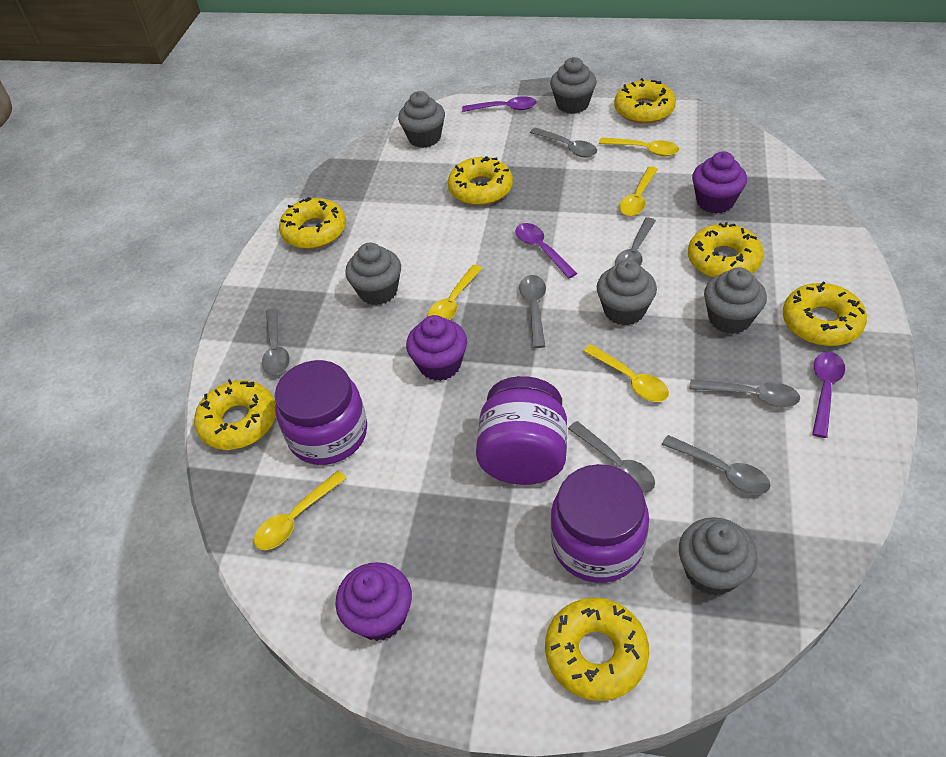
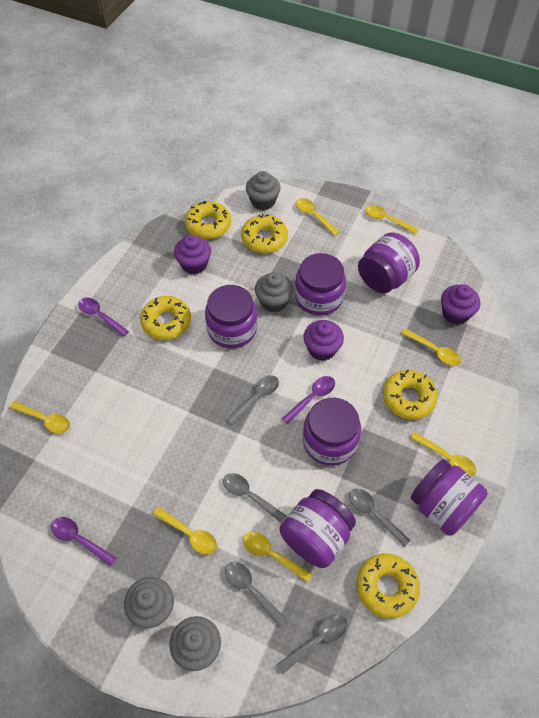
grey cupcake: [345,243,401,305] [398,91,445,148] [550,57,597,114] [597,260,657,325] [679,517,758,596] [704,267,767,334] = 6 -> [124,577,174,629] [170,616,221,671] [246,171,281,210] [255,272,293,313] = 4
grey spoon: [262,308,290,375] [519,275,546,348] [530,127,597,157] [568,421,655,494] [615,218,656,266] [662,435,771,495] [689,379,800,407] = 7 -> [223,473,287,523] [225,562,287,627] [227,375,279,425] [277,614,347,674] [349,488,411,547] = 5
purple jar: [275,360,367,465] [476,376,567,485] [551,464,649,583] = 3 -> [205,285,257,348] [280,489,356,568] [295,253,346,316] [303,398,361,466] [358,232,420,293] [411,459,487,536] = 6
yellow donut: [194,379,276,450] [279,197,346,249] [448,156,513,205] [545,598,649,701] [614,78,676,124] [688,222,764,278] [783,282,867,346] = 7 -> [140,296,191,340] [185,201,231,239] [241,214,288,253] [356,553,420,619] [383,370,438,420] = 5
yellow spoon: [254,471,346,550] [428,265,482,320] [583,344,669,402] [599,137,679,156] [620,166,658,216] = 5 -> [9,401,70,434] [153,507,217,555] [243,532,312,582] [296,198,340,236] [365,205,419,234] [401,328,461,366] [410,432,476,476] = 7

